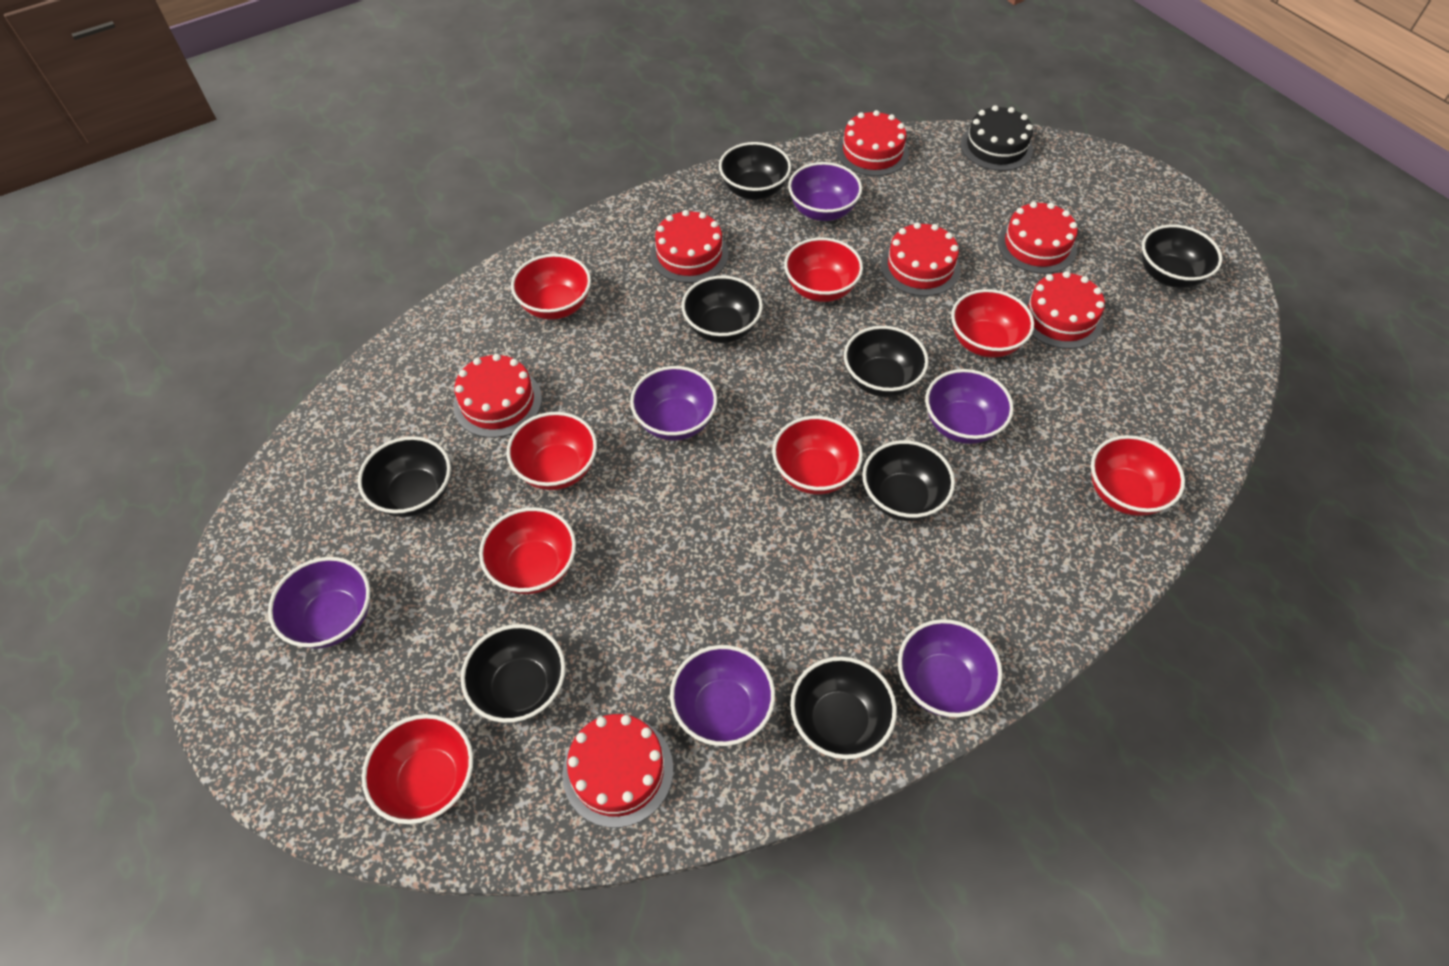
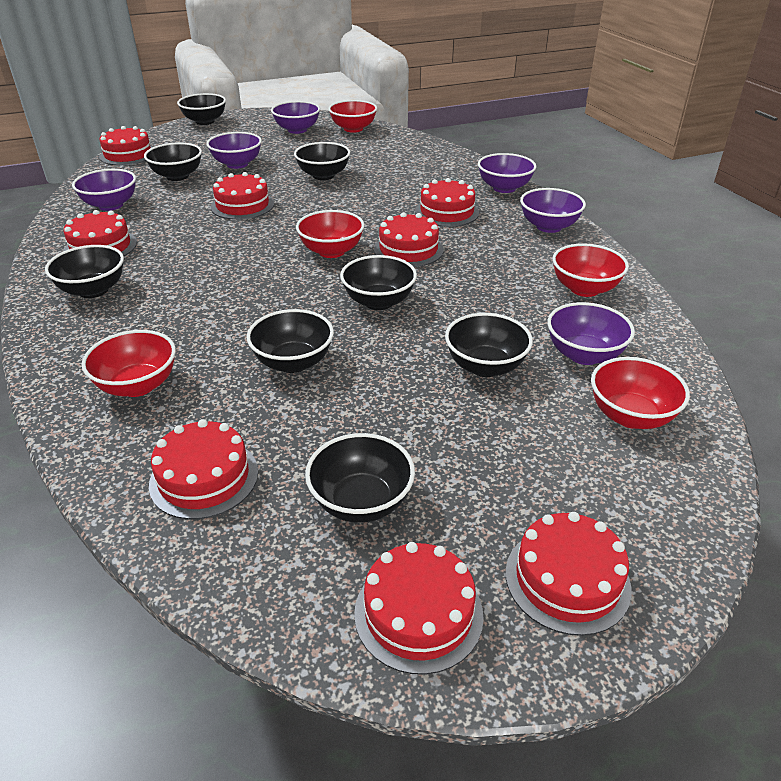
black cake: [960,105,1033,171] = 1 -> none = 0
red bowl: [362,714,473,824] [479,507,576,594] [507,412,597,490] [511,254,591,320] [772,416,863,494] [784,237,863,302] [951,289,1034,358] [1091,435,1185,516] = 8 -> [81,330,176,397] [296,210,364,258] [328,100,377,133] [552,243,629,297] [591,357,690,429] = 5
red cake: [453,354,542,438] [562,714,673,828] [650,210,729,283] [837,110,909,176] [881,222,960,296] [997,202,1078,274] [1022,271,1105,349] = 7 -> [64,210,137,256] [99,126,152,165] [149,419,258,519] [211,172,274,220] [354,542,484,675] [374,212,444,267] [415,178,479,227] [505,512,632,636] = 8

